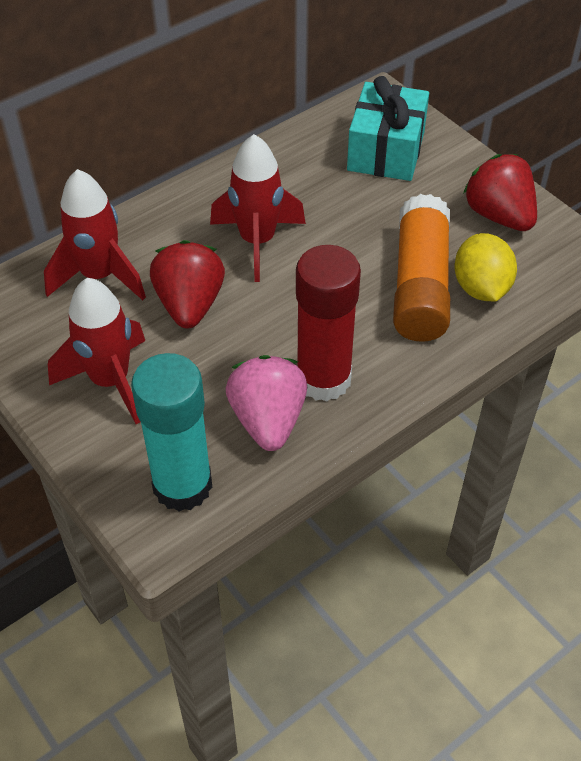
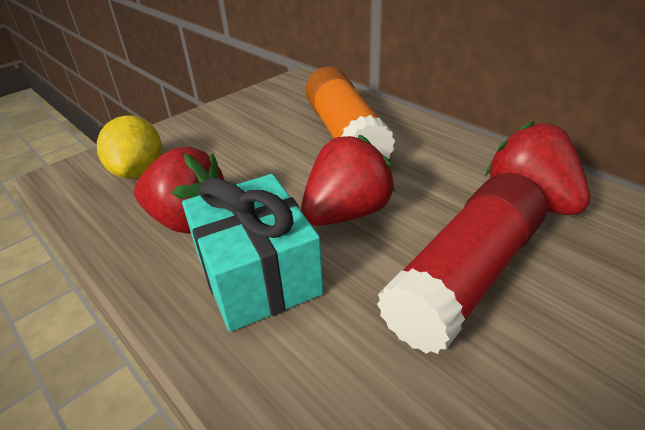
pink strawberry: [225,355,307,451] = 1 -> none = 0
red rocket: [44,169,146,300] [48,278,145,424] [210,134,306,282] = 3 -> none = 0
red strawberry: [150,240,225,328] [463,154,537,231] = 2 -> [134,147,224,234] [301,134,395,226] [485,121,590,215] = 3
turquoise glue stick: [131,353,212,511] = 1 -> none = 0

